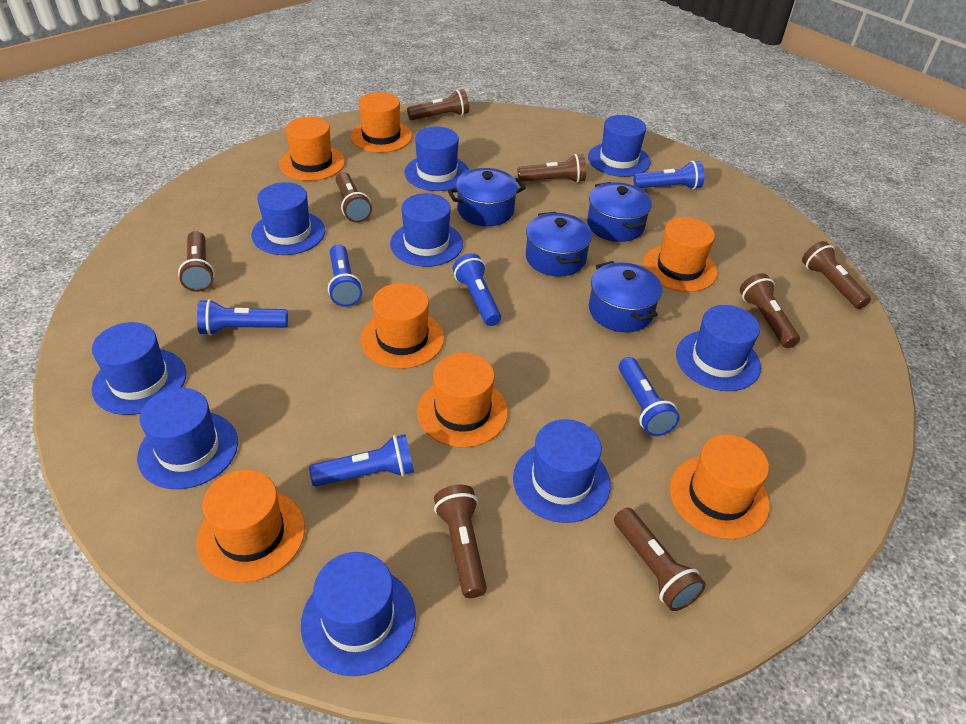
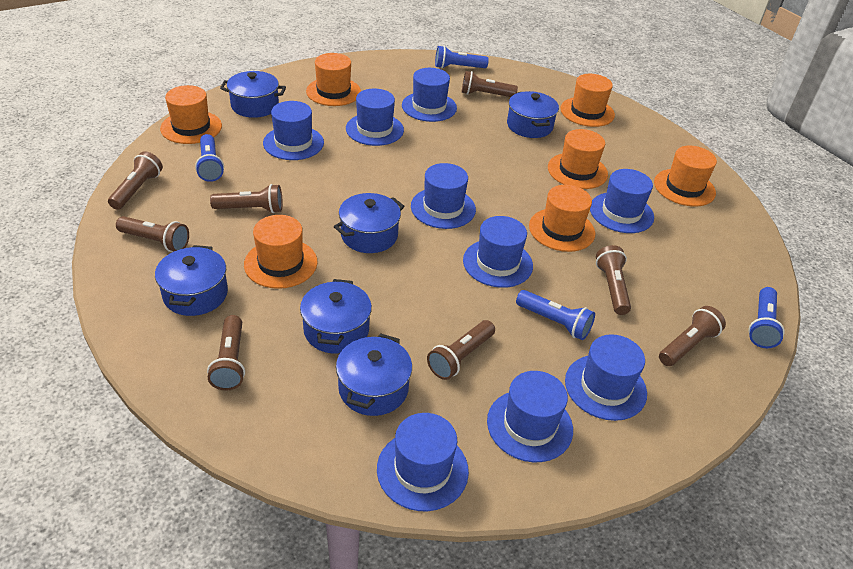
blue flashlight: [197,299,288,335] [309,434,414,487] [328,244,362,307] [453,253,501,326] [619,357,680,436] [633,161,704,190] = 6 -> [195,134,224,182] [435,46,489,69] [516,290,595,340] [748,287,785,348] = 4
blue pot: [448,168,525,226] [526,212,592,276] [587,182,652,242] [589,261,663,332] = 4 -> [155,245,228,316] [220,71,286,118] [300,279,372,354] [334,193,405,253] [336,333,412,416] [507,91,559,138] = 6

